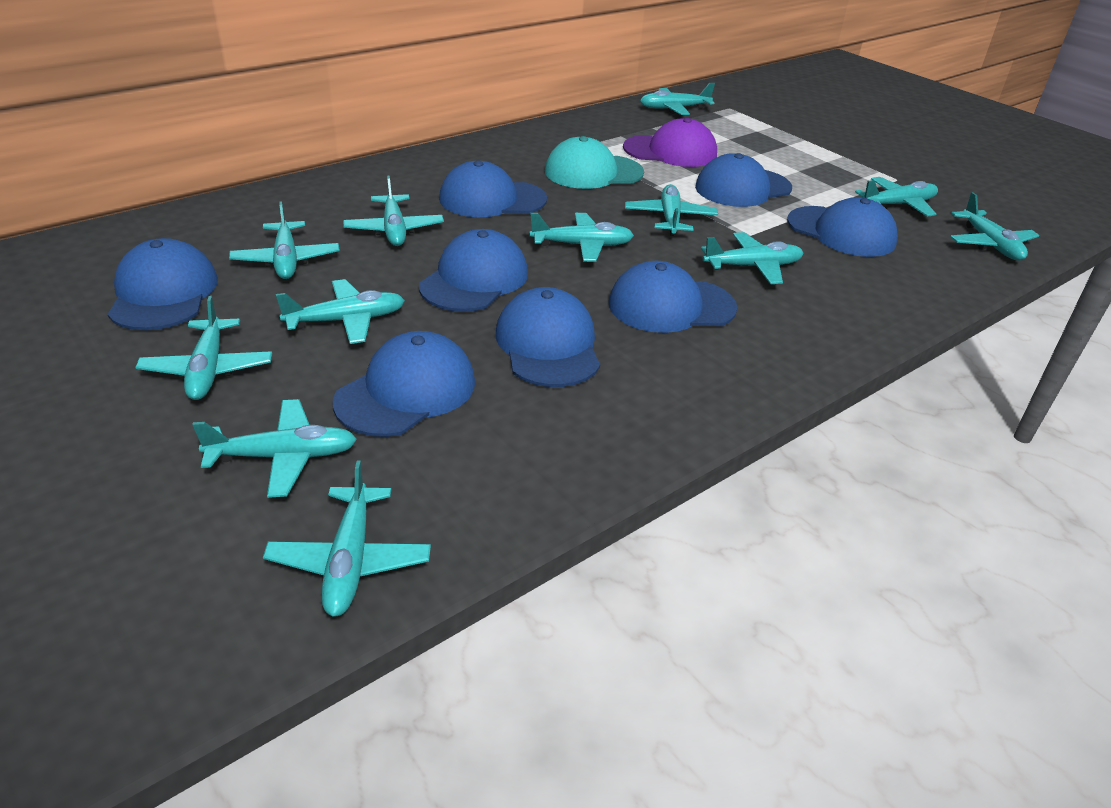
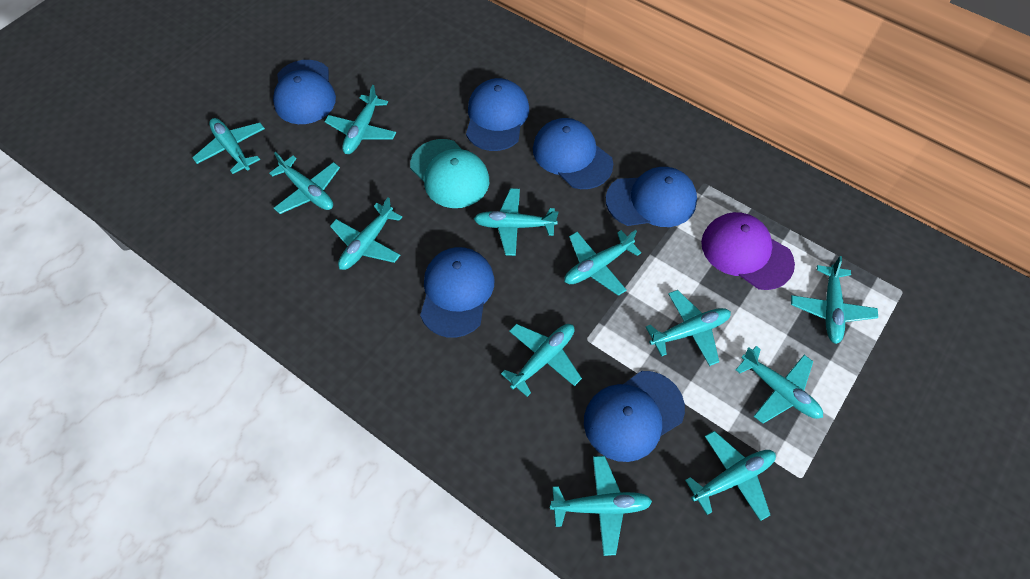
blue cap: [108,238,218,330] [333,331,475,437] [419,229,528,312] [439,160,547,217] [496,287,600,387] [609,261,737,333] [695,153,792,207] [787,197,898,257] = 8 -> [273,60,336,124] [420,247,495,338] [466,78,529,151] [533,118,613,189] [584,371,685,462] [606,167,697,227] = 6

